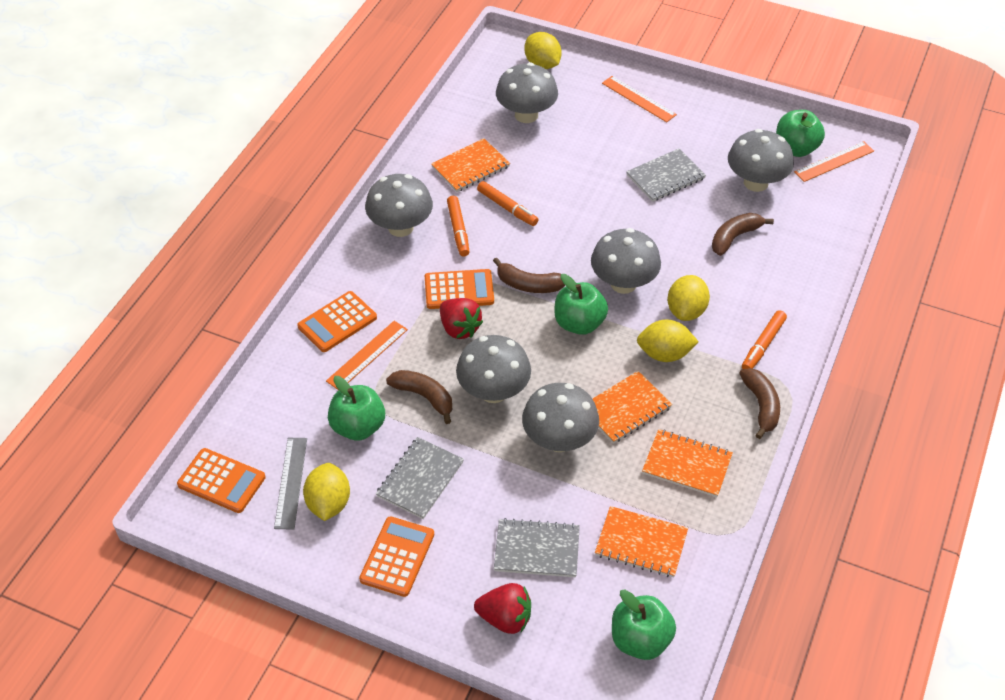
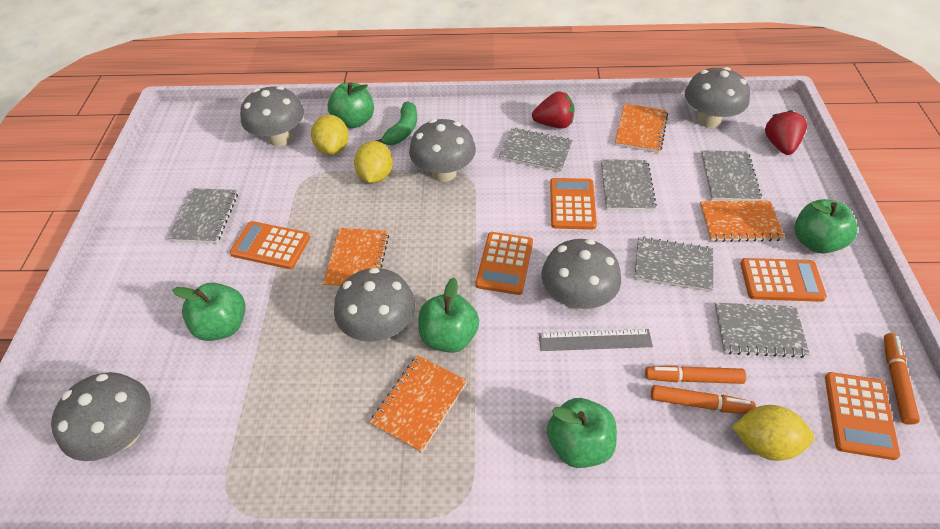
brown banana: [386,370,452,424] [493,258,565,293] [712,213,774,256] [739,368,780,439] = 4 -> none = 0
green apple: [328,376,385,441] [554,274,608,335] [612,590,676,660] [776,110,825,157] = 4 -> [172,283,246,341] [328,82,374,128] [418,278,479,353] [547,398,617,468] [794,199,857,253] = 5
green banana: none = 0 -> [376,101,417,145] = 1
grey notebook: [376,437,464,519] [494,518,580,577] [626,149,706,202] = 3 -> [168,188,238,243] [499,128,573,172] [601,159,657,211] [634,237,713,292] [701,150,762,201] [714,303,810,358] = 6
orange calculator: [177,448,266,513] [297,291,377,352] [359,516,434,597] [425,269,494,309] = 4 -> [230,221,310,269] [476,232,533,295] [550,178,597,230] [740,258,827,302] [825,372,900,460] = 5
orange ruler: [326,321,408,390] [602,76,677,122] [794,141,874,182] = 3 -> none = 0
yellow lemon: [303,463,350,521] [524,32,562,69] [637,319,699,362] [668,275,710,321] = 4 -> [311,115,349,155] [354,141,393,183] [732,405,814,461] = 3

